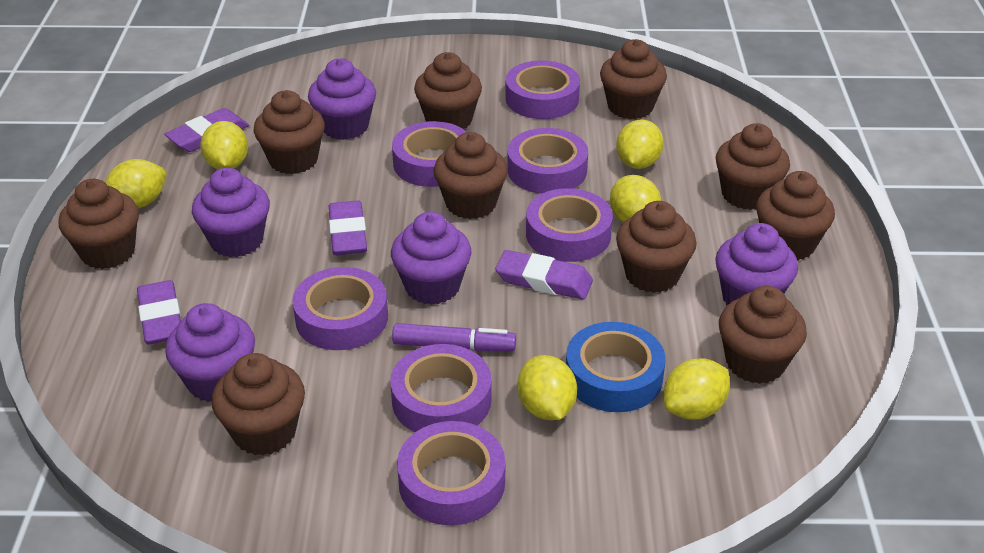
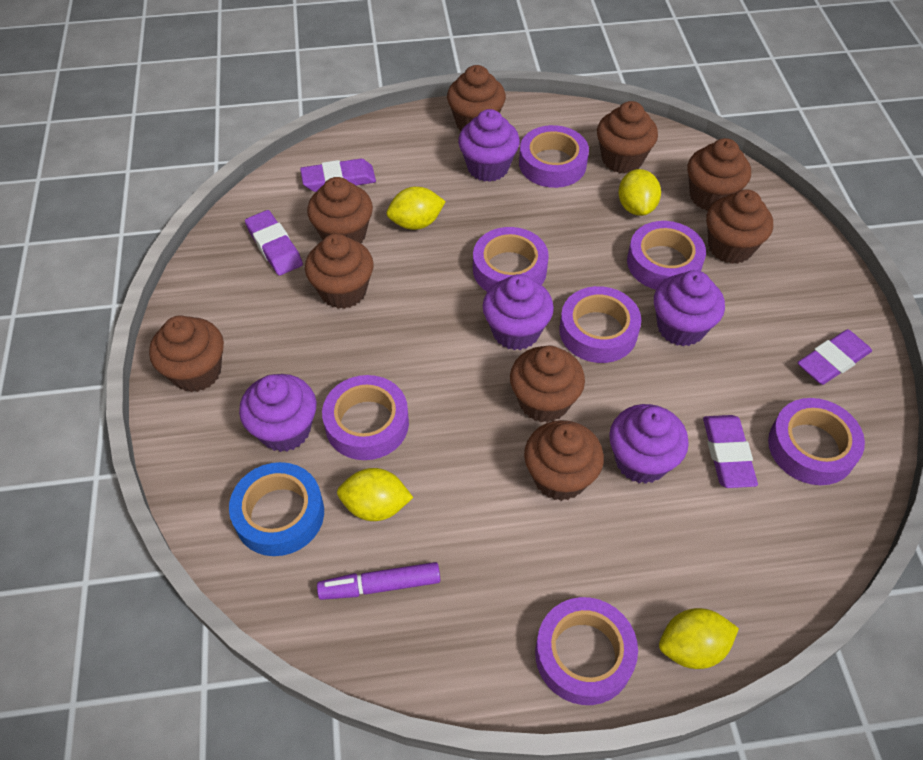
brown cupcake: [59,179,139,269] [212,353,305,456] [254,90,325,174] [414,52,482,129] [434,132,508,219] [600,39,667,119] [616,201,697,293] [716,123,790,210] [719,286,807,384] [756,171,835,261] = 10 -> [149,315,224,392] [305,234,374,309] [307,177,373,243] [447,65,506,131] [510,346,585,423] [524,420,604,501] [597,101,658,174] [687,138,751,211] [706,189,773,264] = 9
yellow lemon: [105,159,167,208] [200,121,248,169] [517,355,577,420] [610,175,661,222] [616,120,664,169] [664,358,730,420] = 6 -> [337,468,413,521] [387,187,446,230] [618,169,661,216] [659,608,739,669] = 4

